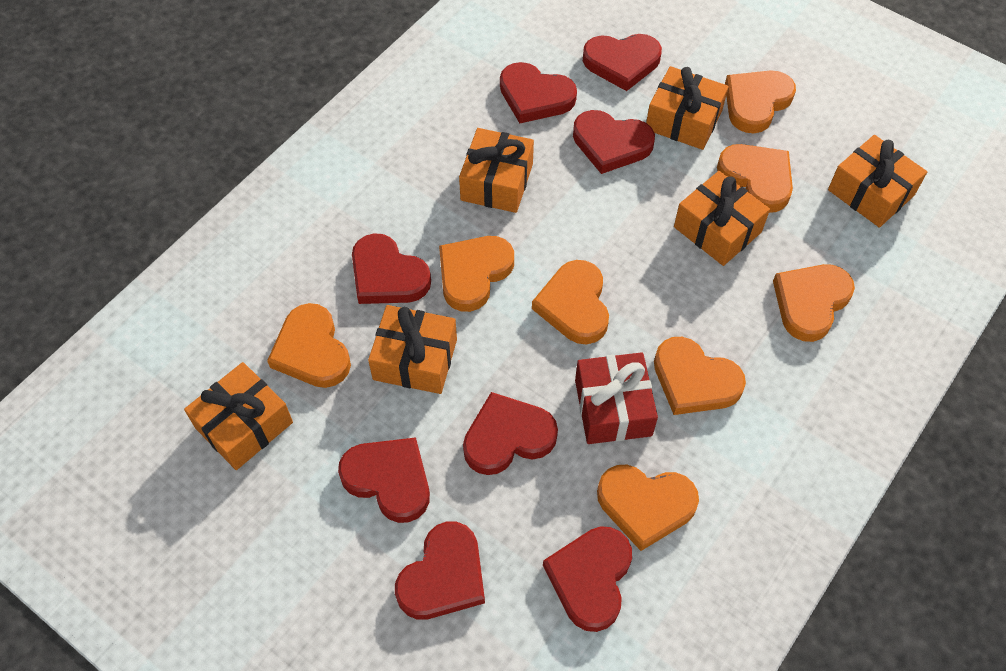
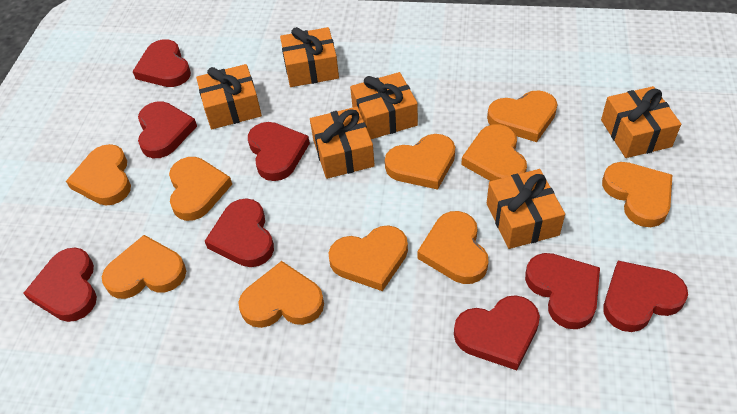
orange heart: [267,303,351,388] [439,236,514,312] [532,260,609,344] [597,465,699,551] [654,337,746,415] [717,144,793,213] [725,70,796,133] [773,264,855,342] = 8 -> [66,144,131,205] [102,235,186,299] [169,157,232,221] [238,261,324,328] [329,225,408,291] [385,134,455,190] [417,211,488,284] [461,124,527,181] [487,90,558,142] [602,162,672,227] = 10
red gift: [575,352,658,444] = 1 -> none = 0

